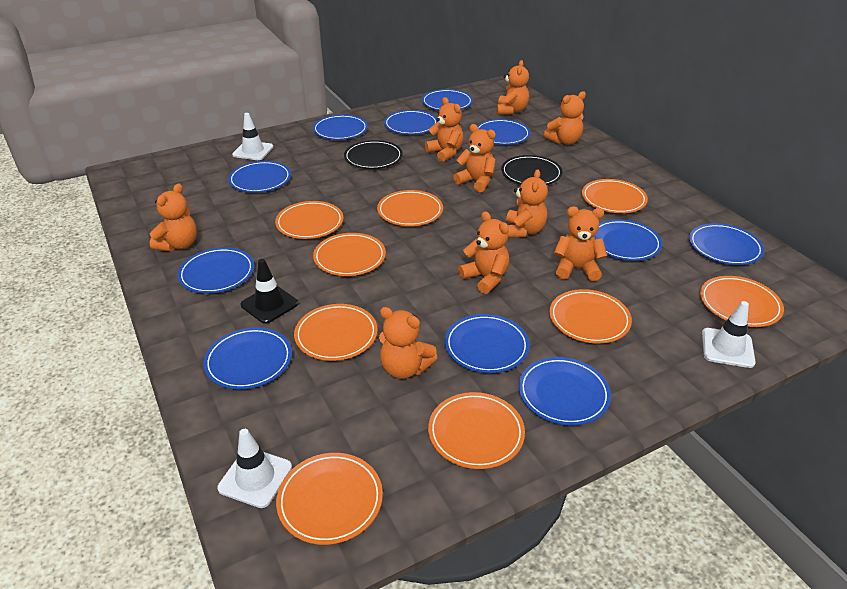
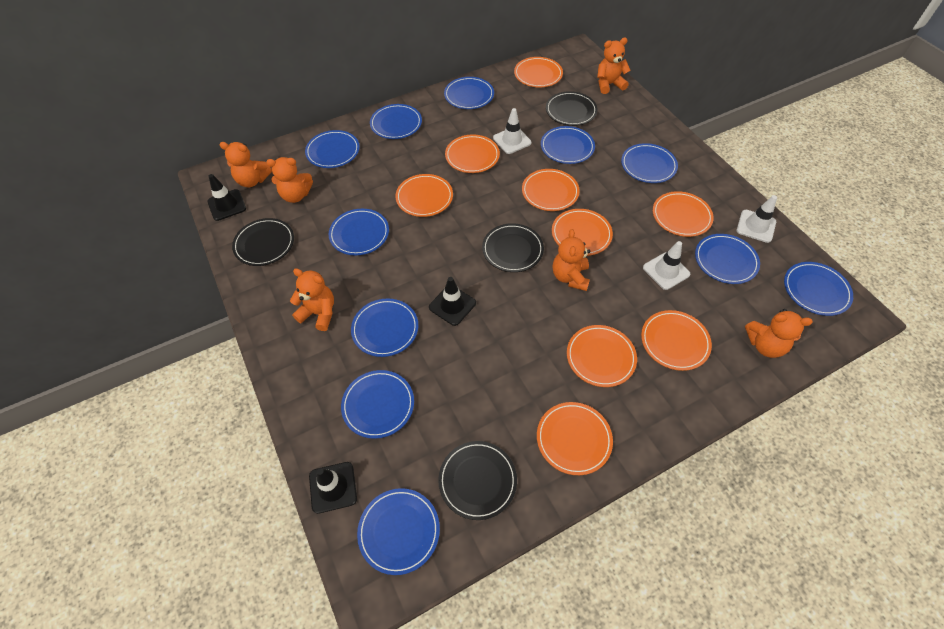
black plate: [344,140,403,169] [501,155,563,185] = 2 -> [232,218,294,266] [438,441,517,520] [482,223,544,272] [546,91,598,126] = 4
black traffic cone: [241,259,298,324] = 1 -> [207,174,246,221] [309,462,357,514] [429,277,476,326] = 3
orange teddy bear: [150,183,197,252] [379,307,437,379] [425,97,464,162] [453,124,496,192] [458,211,509,294] [497,60,529,114] [506,169,548,238] [544,91,586,145] [554,206,607,281] = 9 -> [220,142,272,187] [266,157,313,203] [290,268,334,331] [553,229,590,291] [597,37,630,94] [745,309,813,358] = 6

